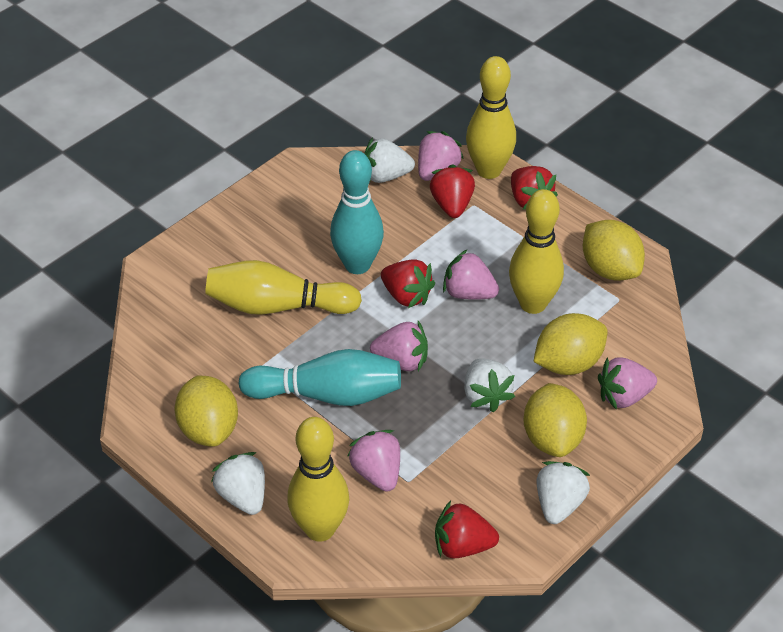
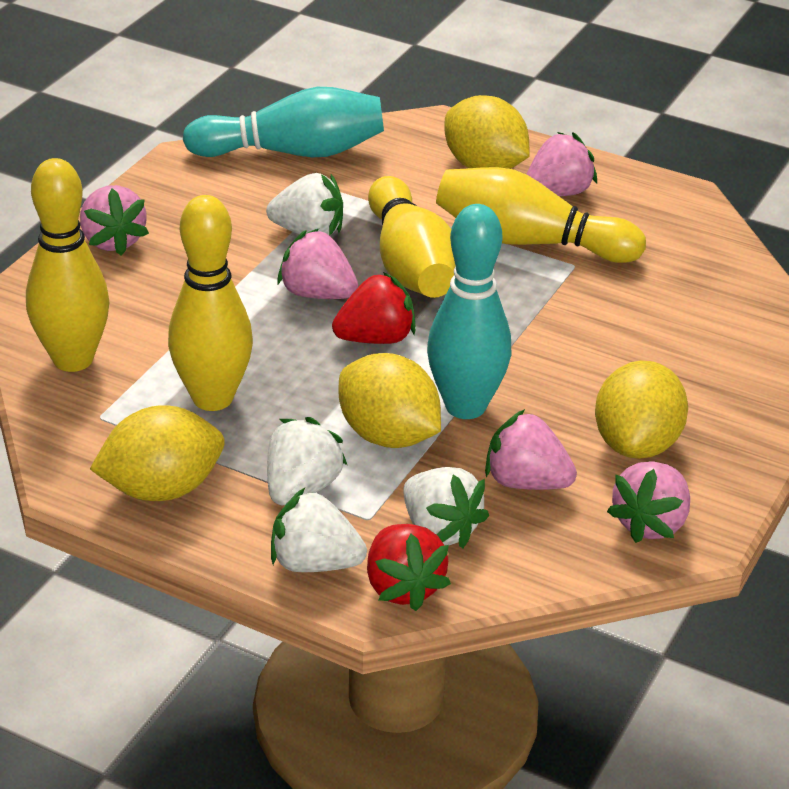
red strawberry: [381,259,435,308] [430,164,475,218] [435,501,499,558] [511,166,558,209] = 4 -> [332,272,416,344] [367,524,451,611] = 2

